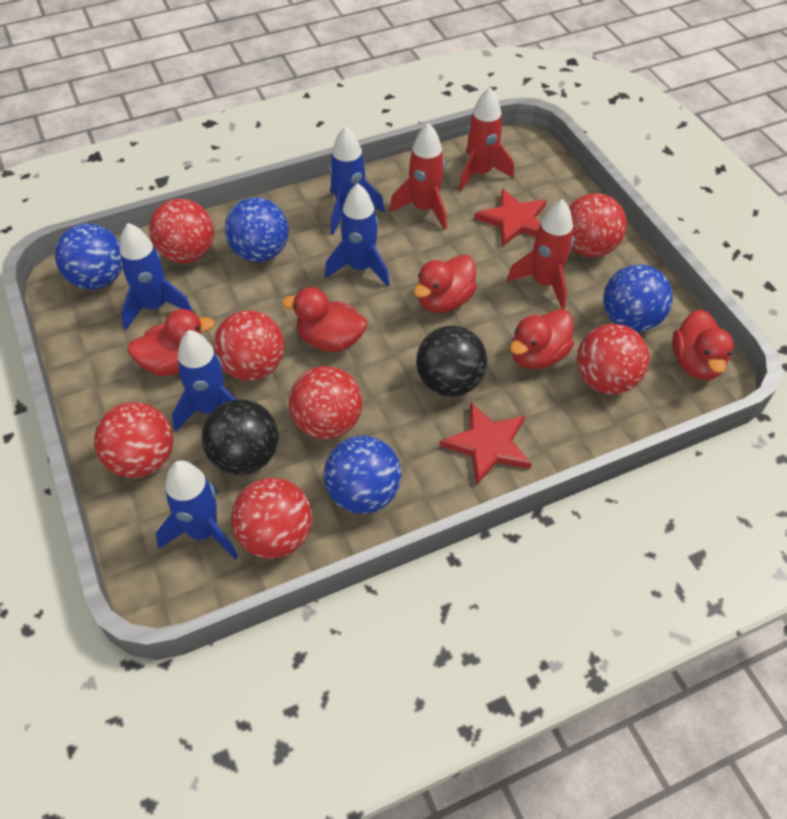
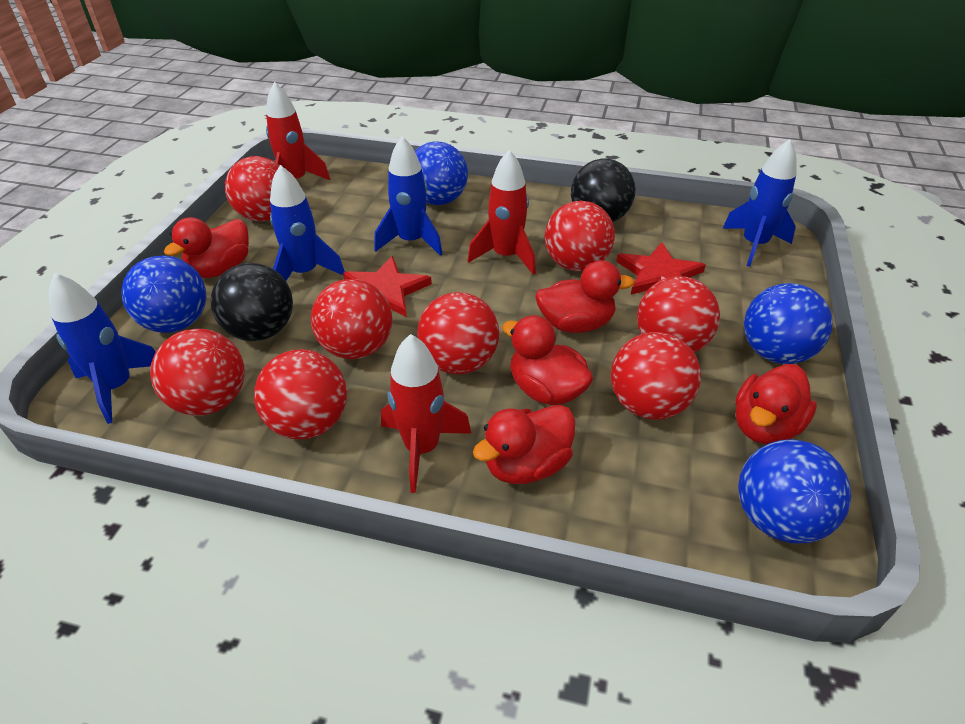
blue rocket: [120,223,192,330] [156,460,238,560] [172,330,236,431] [325,183,390,287] [329,126,385,235] = 5 -> [49,273,155,424] [270,165,345,281] [374,136,443,256] [723,139,797,267] = 4
red ball: [94,402,173,478] [149,199,214,263] [213,310,284,381] [231,478,312,559] [289,366,362,440] [569,193,627,257] [577,324,650,394] = 7 -> [150,329,245,416] [225,156,280,222] [254,349,347,439] [311,279,392,359] [417,292,499,374] [545,201,615,271] [611,332,701,420] [637,276,720,353] = 8

